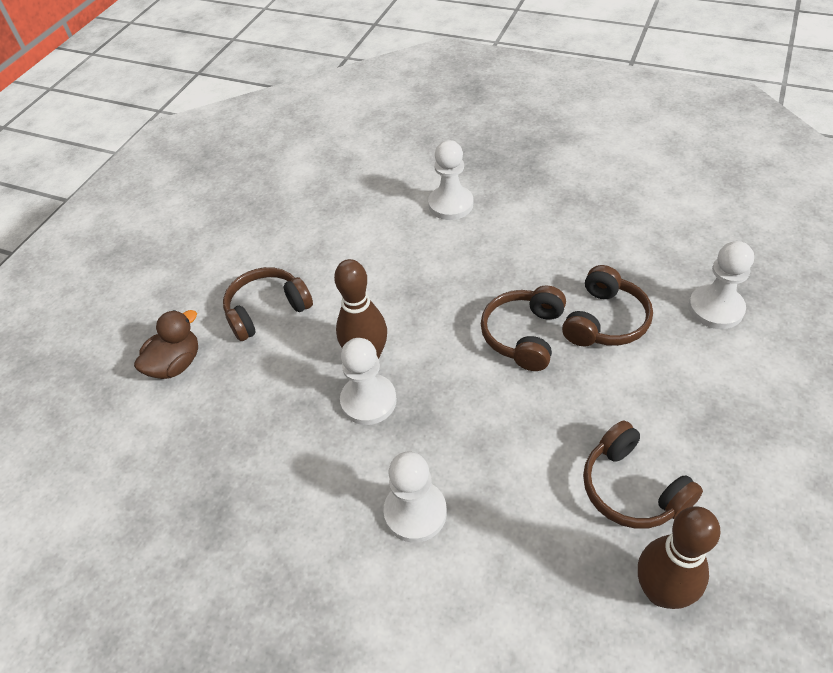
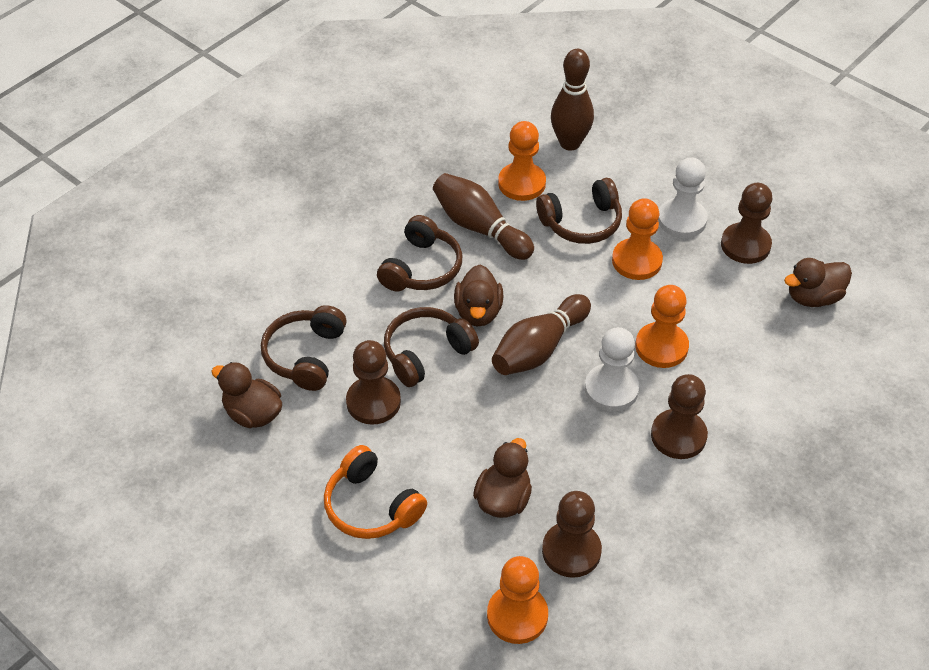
brown bowling pin: [334,259,387,359] [638,506,721,609] = 2 -> [433,173,534,260] [492,294,591,375] [551,49,594,151] = 3
brown duck: [134,310,198,379] = 1 -> [211,362,282,428] [454,265,503,327] [473,438,532,518] [784,258,852,307] = 4
brown pawn: none = 0 -> [346,340,401,425] [542,491,602,578] [651,374,708,459] [721,183,773,264] = 4
orange headphones: none = 0 -> [324,445,427,539] = 1
orange pawn: none = 0 -> [487,556,548,644] [498,121,546,201] [612,198,663,280] [635,285,689,368] = 4
white pawn: [340,338,397,425] [383,452,447,543] [428,140,473,220] [688,241,754,329] = 4 -> [585,327,639,411] [658,157,708,238] = 2

